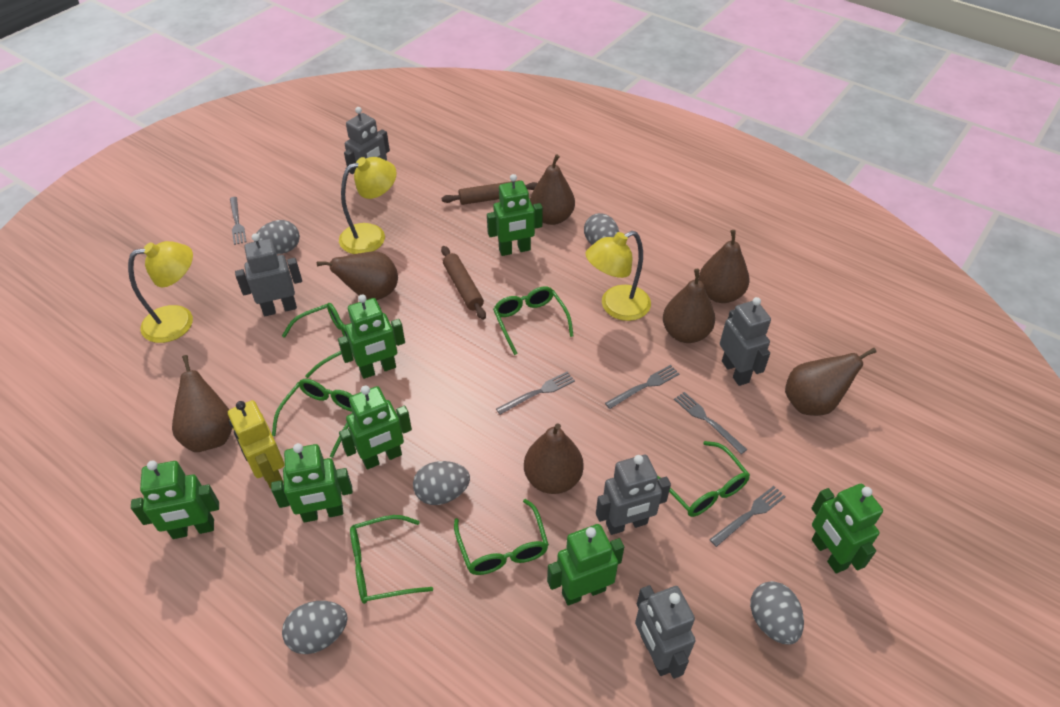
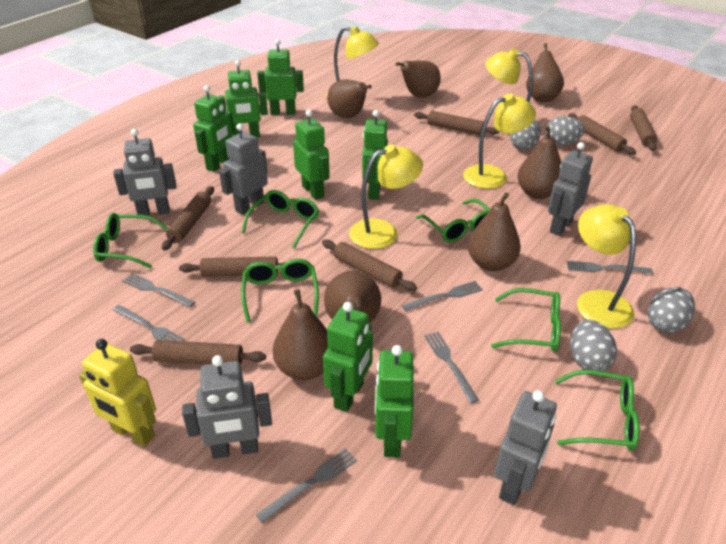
brown rolling pin: [441,180,537,205] [441,246,486,320] = 2 -> [130,340,266,365] [162,186,214,251] [179,256,285,277] [322,239,417,291] [414,111,499,135] [568,113,636,155] [630,105,657,151] = 7
grey egg: [254,220,300,254] [282,601,348,654] [413,461,470,505] [584,213,619,245] [750,581,804,644] = 5 -> [510,120,541,150] [545,116,585,146] [570,319,617,372] [648,287,695,333] = 4
grey fork: [230,197,246,245] [496,372,575,415] [605,365,679,409] [674,392,747,454] [709,486,786,547] = 5 -> [113,305,185,341] [122,273,195,307] [256,448,357,523] [402,281,483,311] [424,332,479,403] [567,261,653,274] = 6
yellow lamp: [128,241,193,343] [339,157,397,254] [586,231,651,321] = 3 -> [326,26,379,98] [349,144,423,249] [463,93,536,189] [485,48,533,134] [577,204,636,328] = 5

